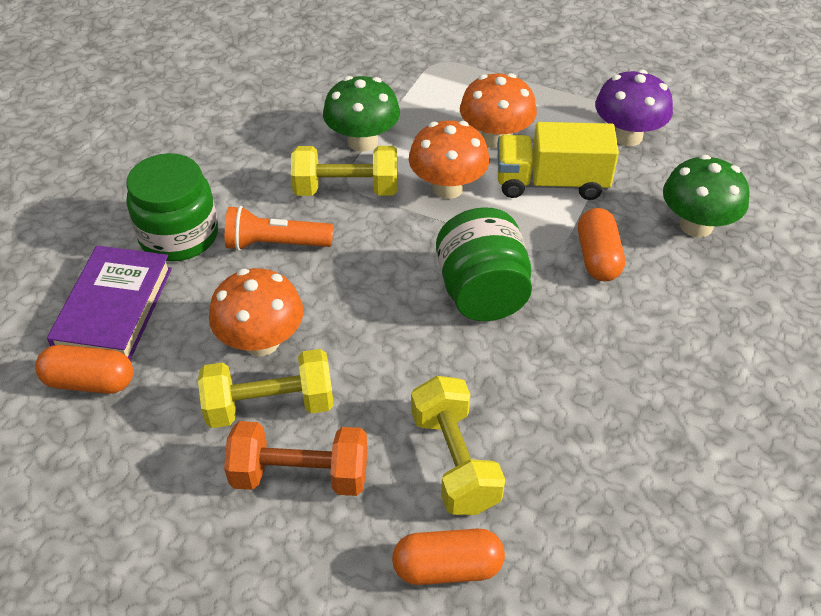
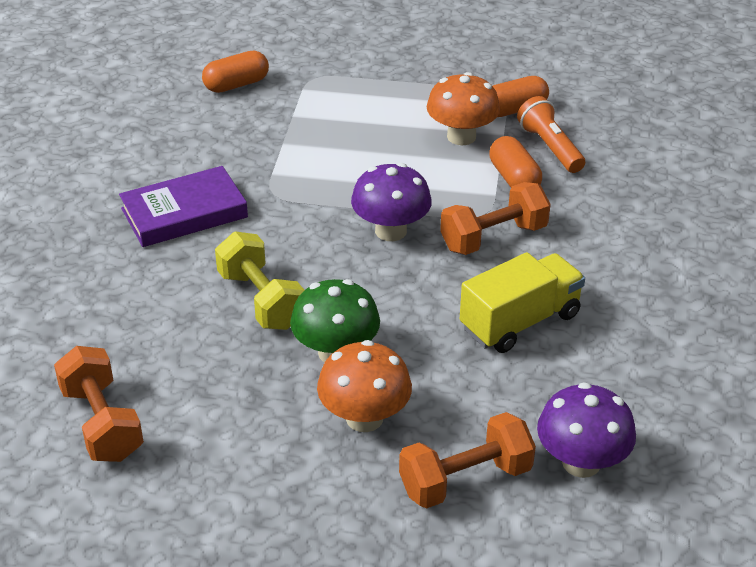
green jar: [126,153,218,261] [436,207,532,321] = 2 -> none = 0
green mushroom: [323,76,400,152] [663,155,749,238] = 2 -> [290,279,380,363] = 1
orange dumbbell: [224,421,367,496] = 1 -> [54,346,144,462] [399,412,536,509] [440,182,551,255] = 3
orange mushroom: [209,268,304,356] [409,120,490,199] [460,73,537,149] = 3 -> [317,340,412,432] [427,72,500,145] = 2
purple mushroom: [595,70,673,146] = 1 -> [351,163,432,241] [537,382,636,478] = 2
yellow dumbbell: [198,349,334,428] [291,146,398,196] [411,376,505,515] = 3 -> [215,231,304,330] = 1

